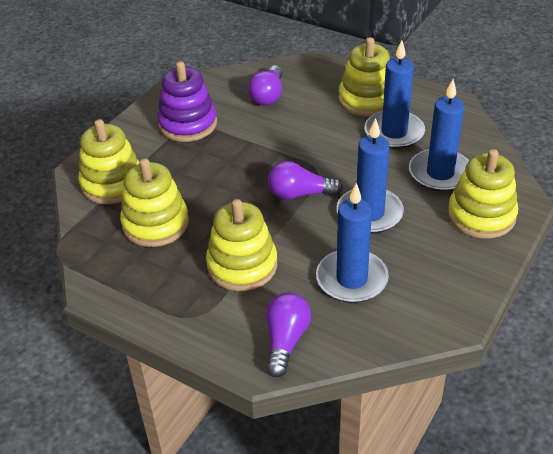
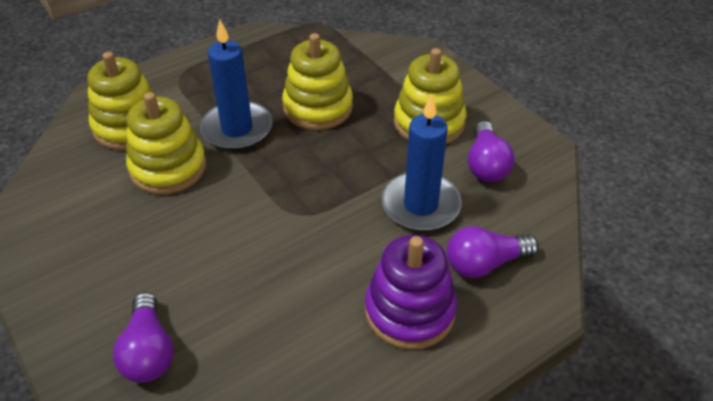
blue candle: [316,183,389,303] [337,118,404,234] [365,40,425,149] [409,79,469,192] = 4 -> [200,20,273,150] [382,94,462,231] = 2
yellow stacking toy: [78,119,140,204] [120,159,189,247] [206,199,277,291] [338,37,390,117] [448,149,518,239] = 5 -> [87,52,154,150] [126,92,206,194] [282,33,353,130] [394,48,467,144] = 4

